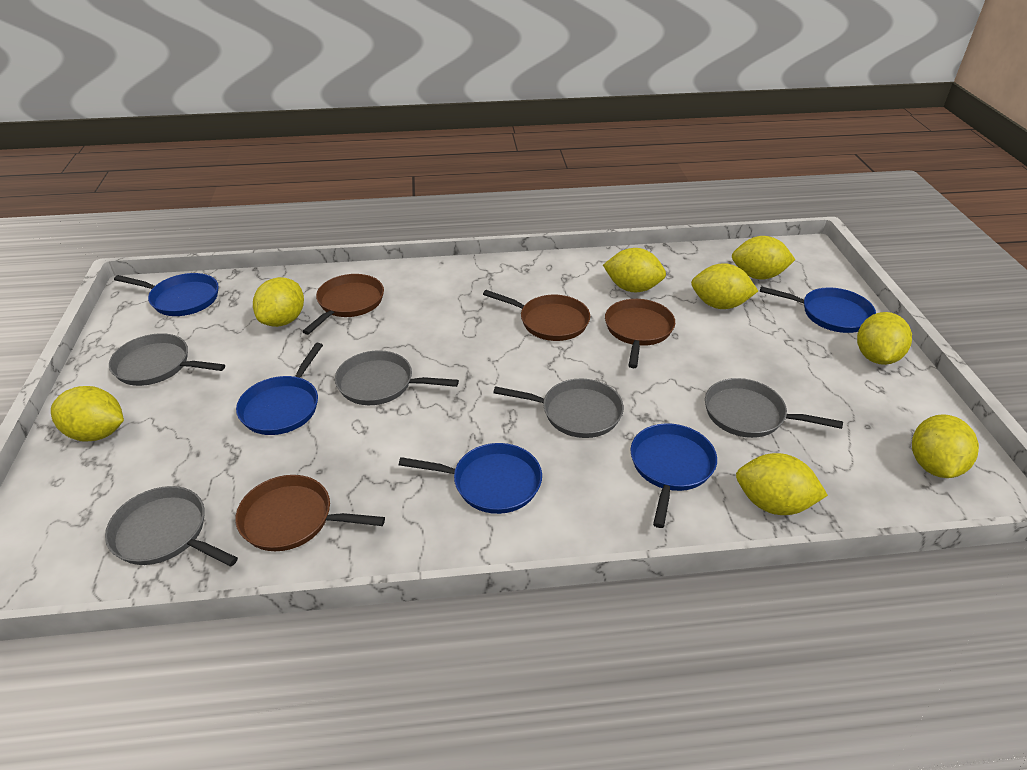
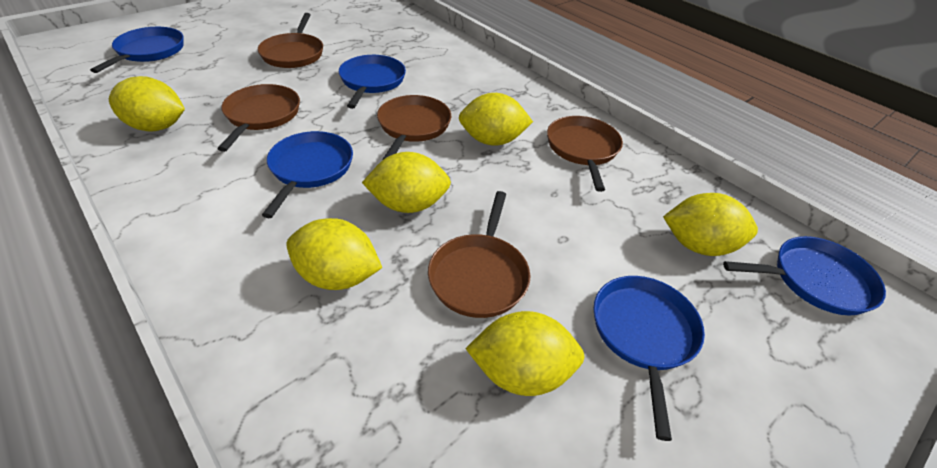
brown pan: [235,475,385,551] [302,274,384,335] [483,290,590,341] [605,299,675,368] = 4 -> [217,84,300,152] [258,13,323,68] [377,95,451,160] [428,191,530,318] [547,116,623,192] = 5
grey pan: [105,486,238,566] [109,333,225,386] [335,350,459,405] [493,378,624,438] [705,378,843,438] = 5 -> none = 0
yellow lemon: [51,386,124,442] [253,277,304,327] [603,248,666,292] [691,263,758,309] [732,236,796,279] [736,453,828,515] [857,312,912,365] [912,414,979,478] = 8 -> [109,76,185,132] [286,218,382,290] [362,152,451,213] [459,93,533,146] [465,311,584,396] [663,193,758,256] = 6

